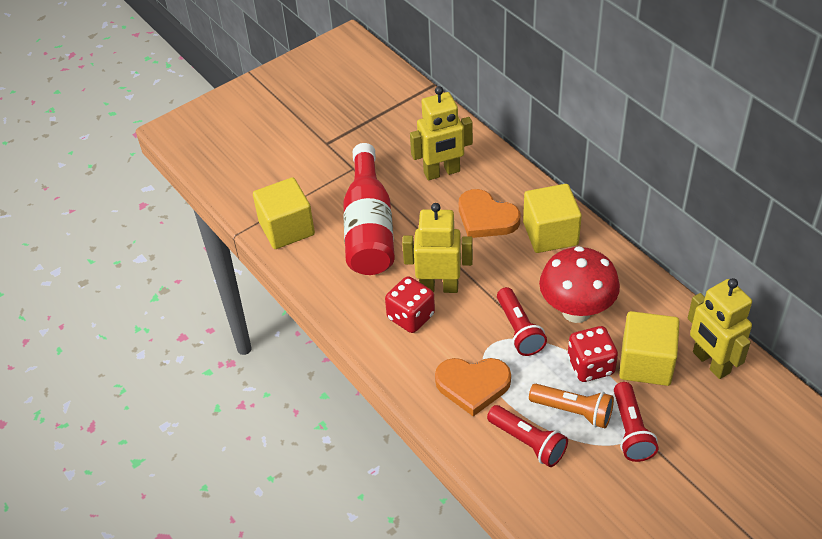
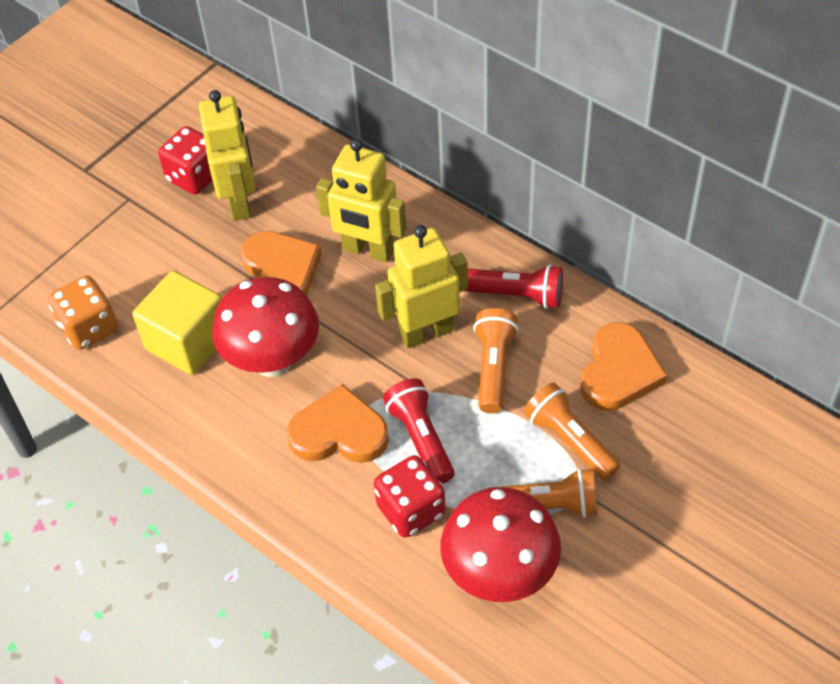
orange dice: none = 0 -> [48,275,118,350] = 1
orange flashlight: [529,384,614,428] = 1 -> [473,308,519,413] [486,468,597,518] [524,383,621,481] = 3
orange heart: [435,358,511,416] [459,189,520,238] = 2 -> [241,231,322,296] [287,384,389,463] [580,322,667,411] = 3
red bottle: [343,143,395,275] = 1 -> none = 0
red flashlight: [487,405,568,467] [497,287,547,356] [614,382,658,462] = 3 -> [383,378,455,484] [465,264,563,309] = 2
red mushroom: [539,246,620,323] = 1 -> [212,277,319,377] [440,487,561,602] = 2
yellow cube: [253,177,315,249] [523,184,582,253] [619,311,680,386] = 3 -> [132,271,222,375] = 1

